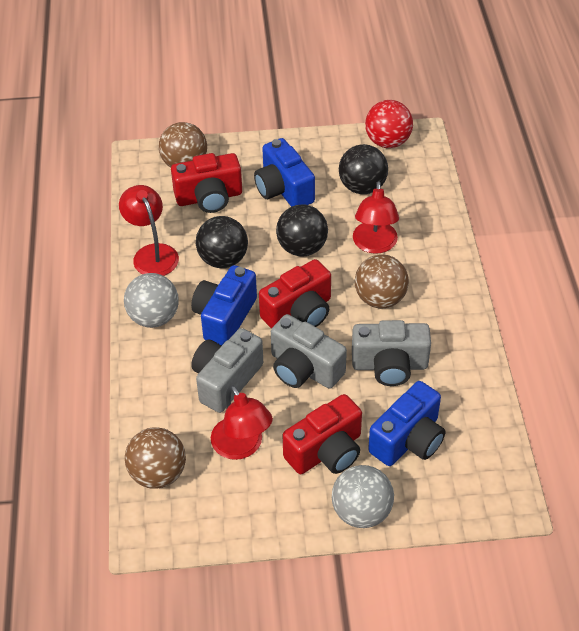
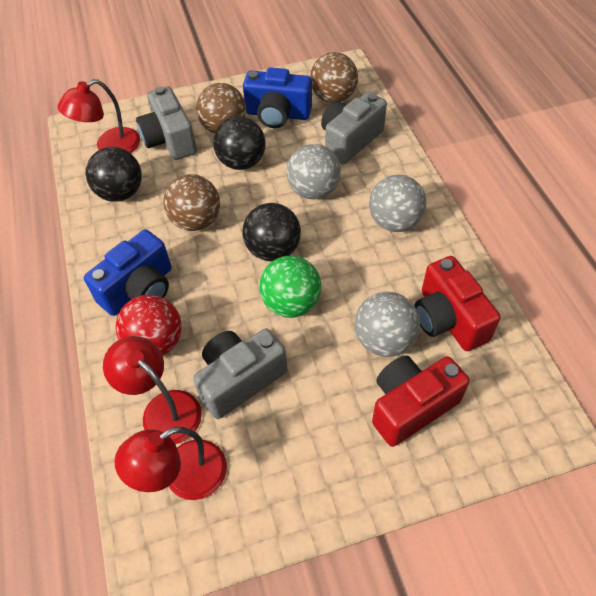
blue camera: [191,265,257,345] [254,138,315,207] [368,381,445,466] = 3 -> [84,230,172,316] [243,67,312,128] = 2
green ball: none = 0 -> [260,256,322,318] = 1
grey ball: [124,273,179,328] [332,465,394,528] = 2 -> [287,144,341,199] [355,292,420,357] [369,175,426,232] = 3
red camera: [171,153,242,213] [259,259,331,329] [283,394,362,474] = 3 -> [372,356,470,447] [414,256,501,351] = 2

